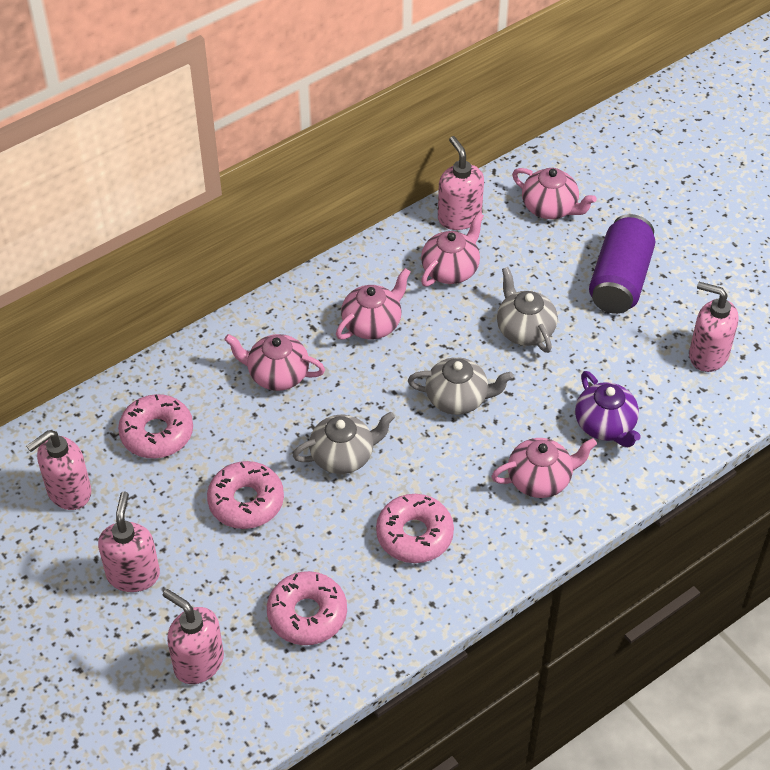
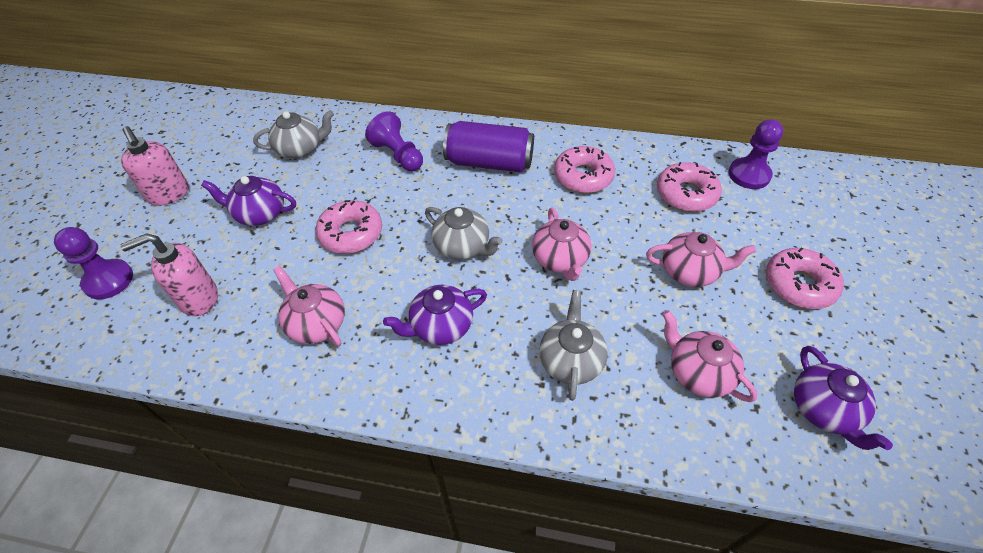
pink soap dispenser: [26,430,91,510] [98,491,160,592] [163,589,224,684] [438,136,484,230] [689,282,739,372] = 5 -> [120,233,218,316] [121,126,189,206] = 2
pink teapot: [224,334,325,391] [336,268,410,340] [421,212,484,287] [491,438,597,498] [512,168,597,219] = 5 -> [273,266,345,346] [532,208,592,281] [646,232,756,287] [662,310,757,402] = 4
purple pawn: none = 0 -> [54,227,133,299] [365,111,423,171] [729,119,783,189] = 3
purple teapot: [575,371,641,448] = 1 -> [201,176,296,226] [383,285,487,345] [794,346,893,450] = 3

